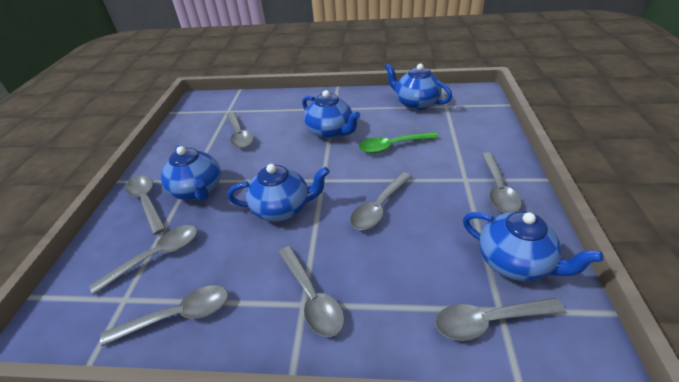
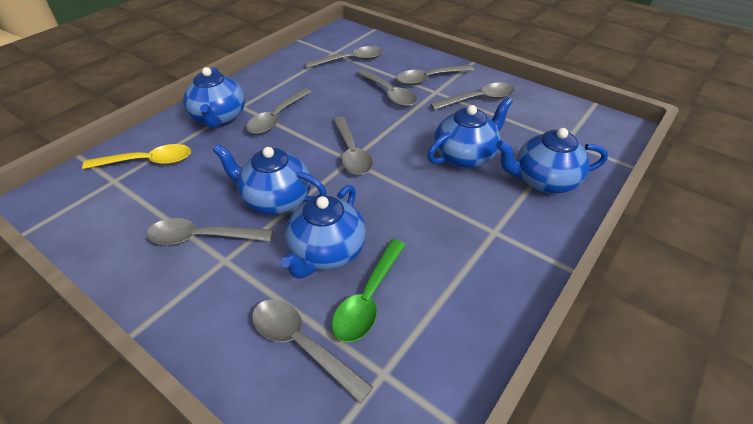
yellow spoon: none = 0 -> [82,144,191,169] = 1

